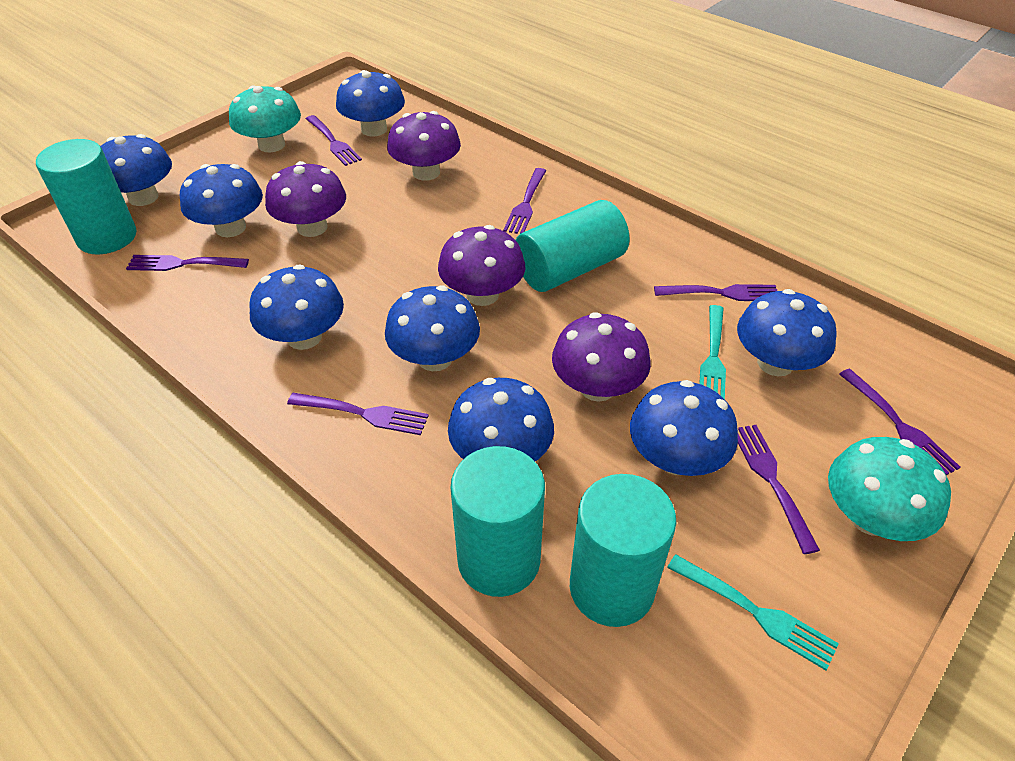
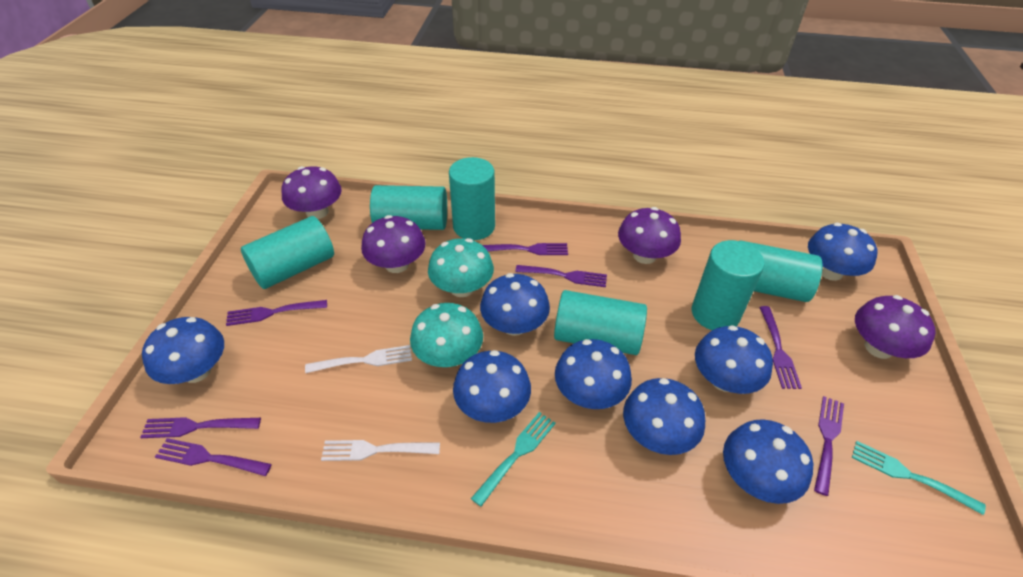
turquoise cylinder: [36,139,136,254] [450,446,545,597] [516,200,630,292] [570,474,676,627] = 4 -> [241,216,334,289] [370,185,447,230] [449,157,495,240] [554,290,647,355] [692,240,765,330] [740,240,822,302] = 6
white fork: none = 0 -> [305,345,412,373] [321,440,440,461] = 2

